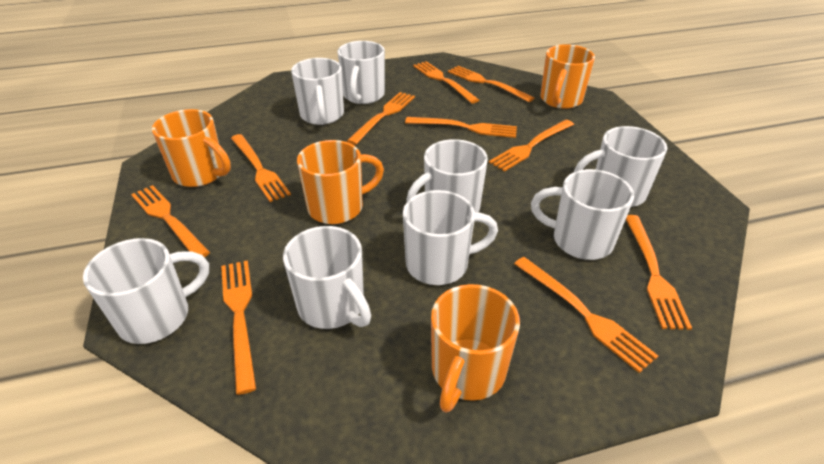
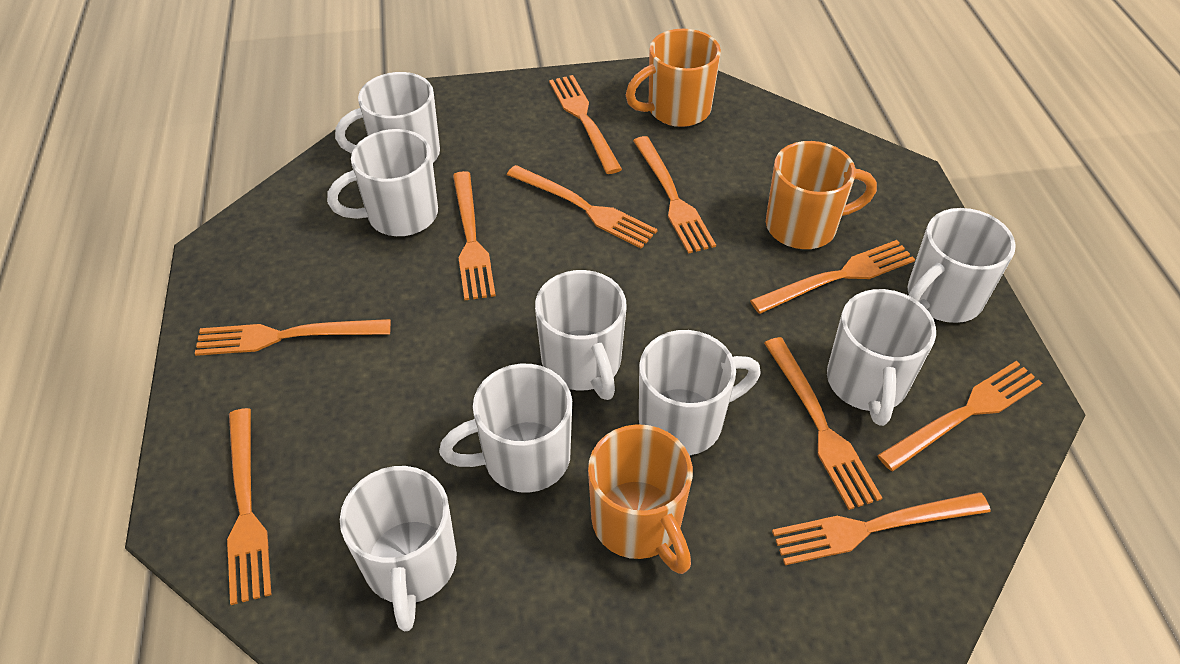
orange mug: [152,109,231,187] [297,140,384,224] [431,284,520,413] [540,44,595,109] = 4 -> [588,424,693,574] [626,29,721,127] [766,141,877,249] = 3

